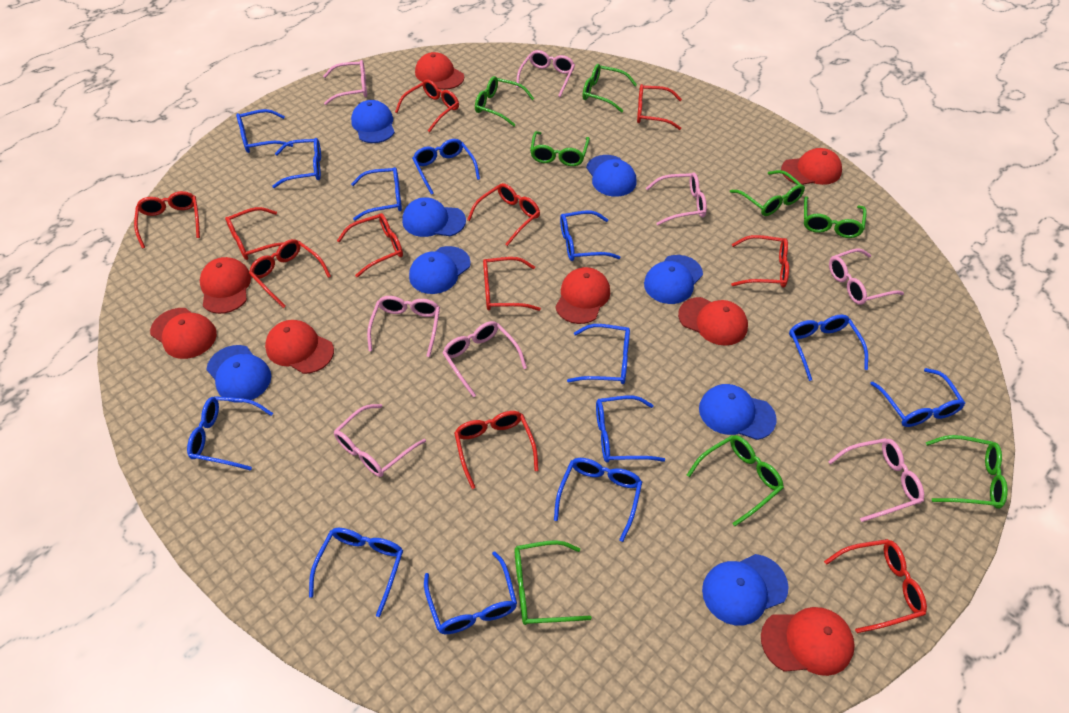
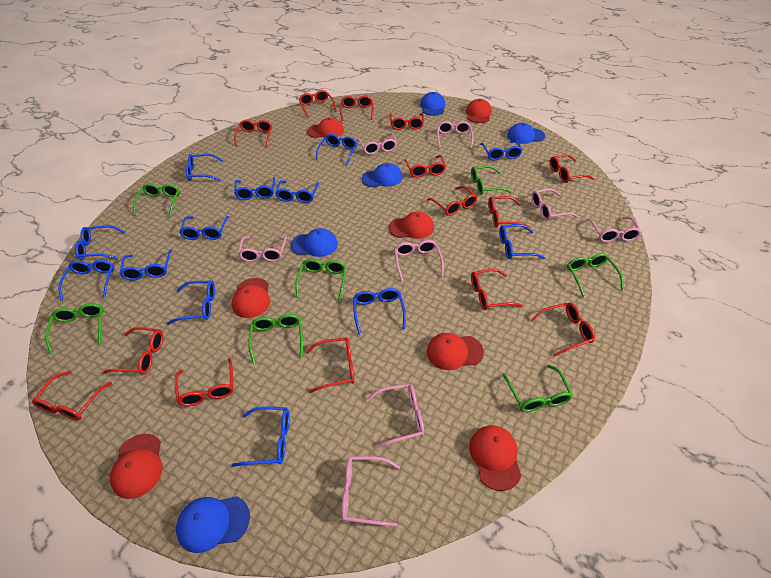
blue cap: [206,345,271,403] [351,100,395,143] [402,197,466,237] [409,246,471,294] [586,155,637,197] [644,255,703,304] [699,384,777,440] [702,554,788,625] = 8 -> [176,496,250,553] [291,228,338,257] [362,163,402,187] [420,92,445,116] [507,123,545,144] = 5
green glasses: [475,76,534,127] [514,540,592,625] [530,131,590,166] [582,64,637,113] [687,435,784,526] [730,170,805,216] [804,196,867,238] [926,435,1008,509] = 8 -> [45,303,104,354] [133,183,180,217] [248,314,303,364] [295,259,346,301] [471,166,512,195] [503,364,573,412] [567,253,624,298] = 7
red cap: [150,308,217,359] [200,257,251,314] [265,320,334,374] [415,52,464,90] [555,267,610,324] [678,297,748,346] [761,607,855,676] [781,148,842,185] = 8 -> [110,434,163,499] [232,278,270,318] [307,117,344,138] [389,211,434,239] [427,333,484,370] [466,99,492,123] [469,425,521,491] = 7
red glasses: [134,191,200,249] [225,207,283,260] [249,239,331,308] [337,213,403,277] [395,80,459,132] [454,411,539,489] [467,183,540,246] [483,257,541,311] [637,84,682,130] [731,235,789,288] [824,539,927,633] = 11 -> [32,371,112,420] [103,327,163,374] [174,358,233,406] [234,120,272,147] [299,90,336,118] [306,338,355,393] [340,95,374,121] [389,113,424,130] [404,155,446,178] [427,186,477,216] [471,269,523,310] [488,196,530,228] [530,302,595,357] [549,154,594,183] = 14

